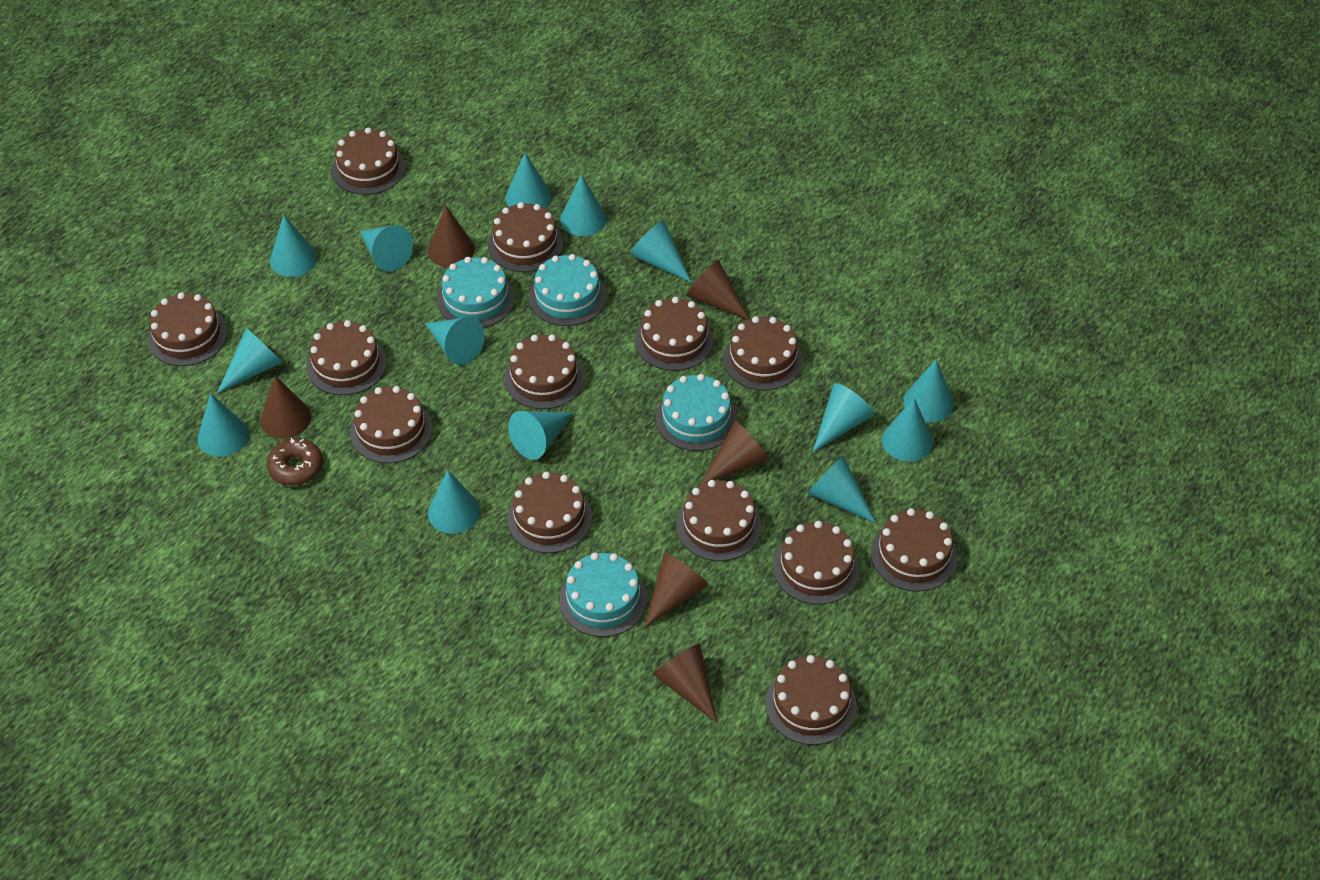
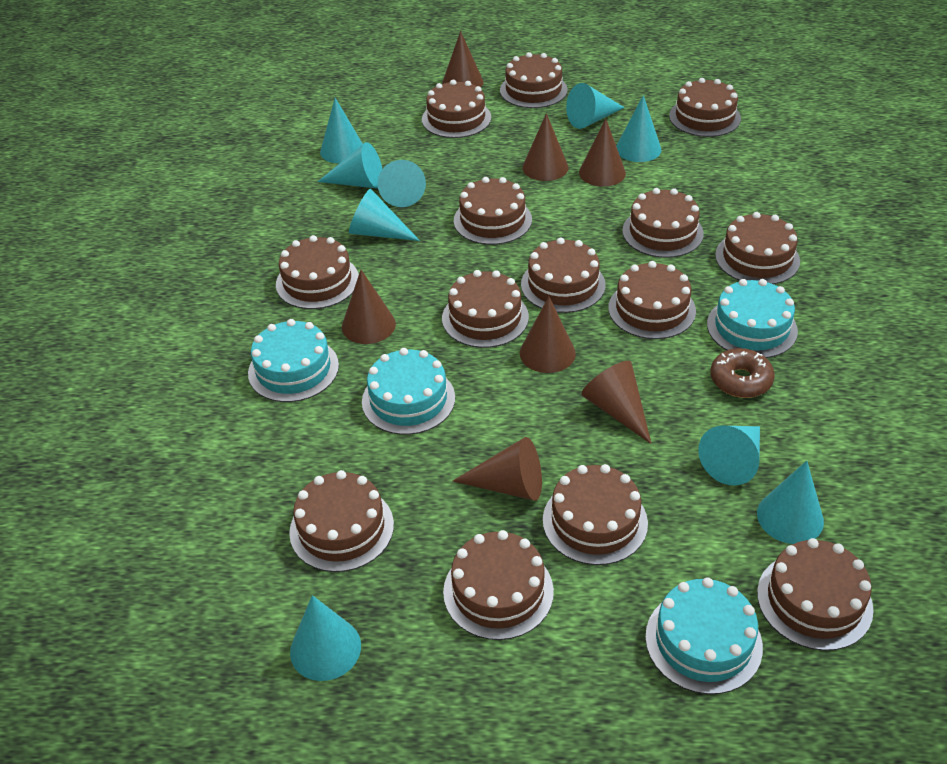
brown cake: [148,292,227,366] [306,320,387,395] [332,127,405,195] [350,386,432,463] [488,202,563,272] [504,334,584,409] [507,472,592,553] [635,297,714,371] [677,480,761,561] [723,316,803,391] [766,655,857,745] [773,521,860,604] [871,508,957,592] = 13 -> [276,235,359,309] [289,470,394,572] [422,80,491,138] [442,270,529,348] [443,530,554,640] [454,177,532,245] [500,52,568,108] [521,238,605,313] [543,464,648,565] [608,261,696,339] [622,188,704,258] [669,78,741,137] [715,212,800,284] [757,538,874,651] = 14
brown cone: [260,375,311,439] [428,205,475,267] [643,553,708,629] [653,644,717,723] [686,260,750,320] [700,421,769,485] = 6 -> [342,270,396,344] [442,31,483,87] [453,437,542,501] [520,297,576,373] [522,113,569,181] [579,118,626,187] [581,361,652,444] = 7
turquoise cone: [198,393,249,457] [217,328,283,393] [270,215,317,277] [360,225,413,271] [425,317,485,365] [428,470,480,534] [505,153,551,209] [508,411,573,460] [560,174,607,236] [631,221,692,283] [807,455,876,523] [813,383,874,452] [882,398,933,461] [903,359,954,422] = 14 -> [290,595,361,681] [318,142,382,189] [320,98,363,163] [349,189,420,241] [378,160,426,207] [566,83,625,129] [616,95,661,162] [698,426,760,485] [757,461,824,544] = 9

